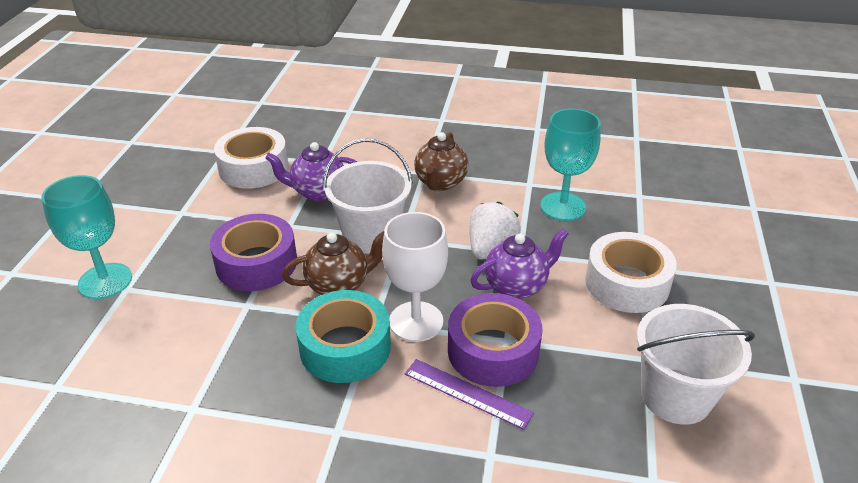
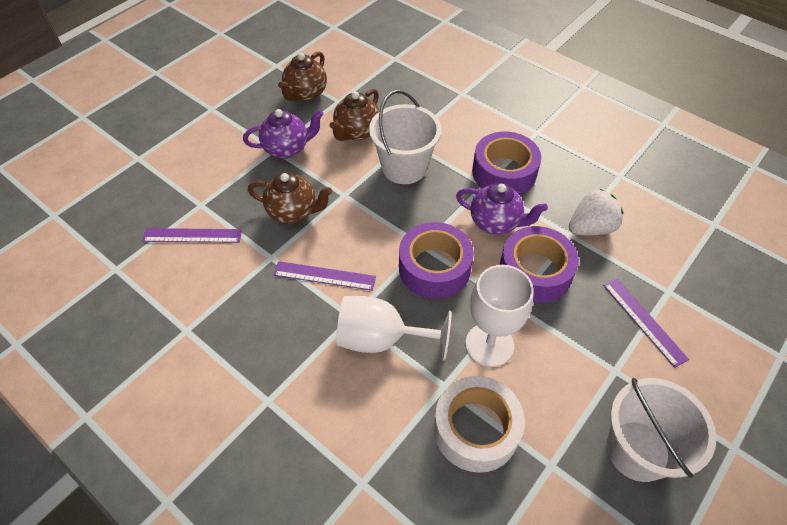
brown teapot: [282,231,384,295] [414,132,469,191] = 2 -> [248,173,332,224] [278,52,327,101] [330,89,379,141] = 3
purple ruler: [405,359,534,430] = 1 -> [142,228,242,243] [274,261,376,291] [603,278,689,368] = 3
purple tape: [210,214,297,291] [448,293,542,387] = 2 -> [399,222,474,299] [472,131,541,195] [500,226,579,303] = 3
turquoise goblet: [41,175,132,299] [540,109,601,221] = 2 -> none = 0
turquoise tape: [296,290,391,383] = 1 -> none = 0
white goblet: [382,212,448,342] = 1 -> [336,296,452,361] [465,265,534,367] = 2
white tape: [214,127,289,189] [585,232,677,313] = 2 -> [434,376,525,473] = 1

